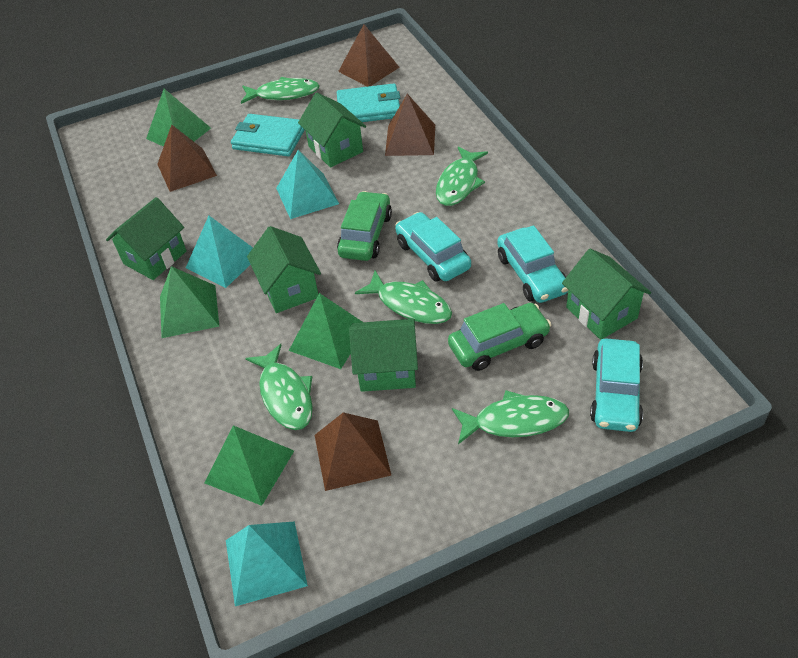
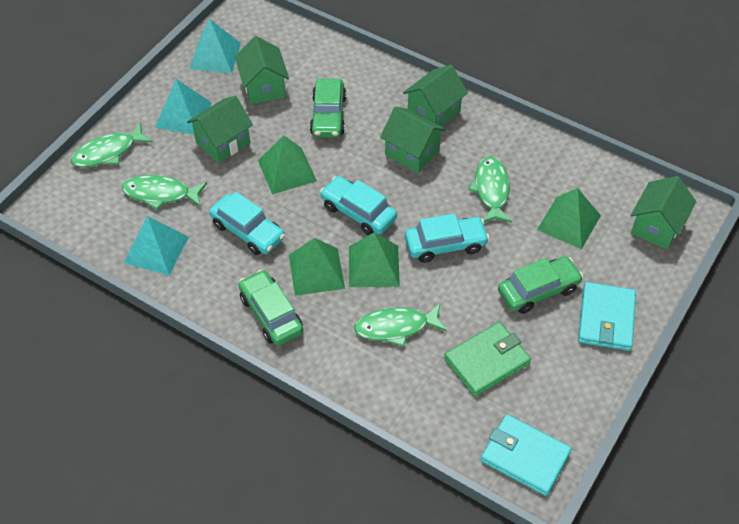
brown pyramid: [157,125,217,192] [315,412,391,491] [338,24,399,87] [385,94,435,156] = 4 -> none = 0
green car: [337,191,392,261] [448,303,551,371] = 2 -> [239,270,303,346] [310,78,346,138] [498,256,583,314] = 3
green fish: [241,77,319,104] [245,344,313,430] [355,270,452,324] [436,146,488,206] [452,390,569,444] = 5 -> [71,122,153,167] [122,175,207,210] [354,304,447,347] [468,156,512,223] = 4
green wallet: none = 0 -> [444,322,531,397] = 1

